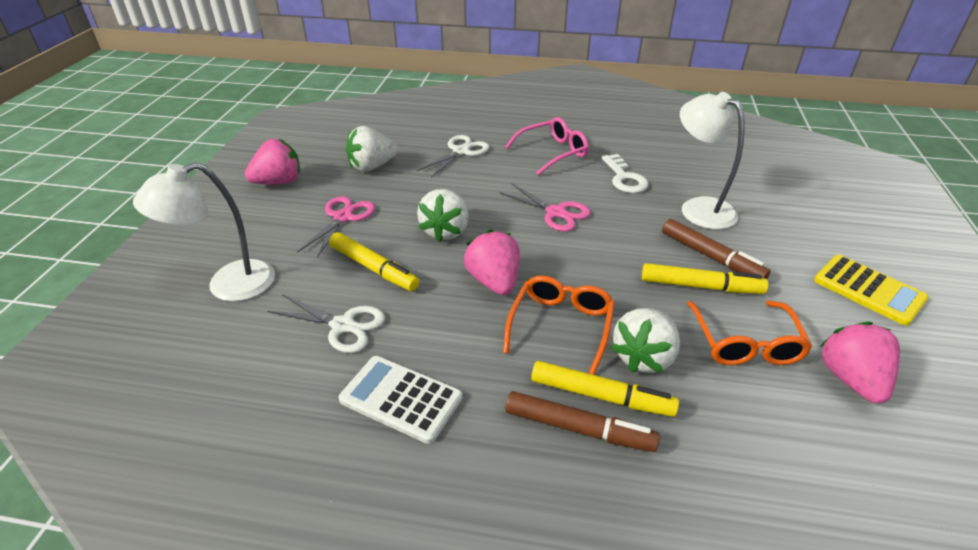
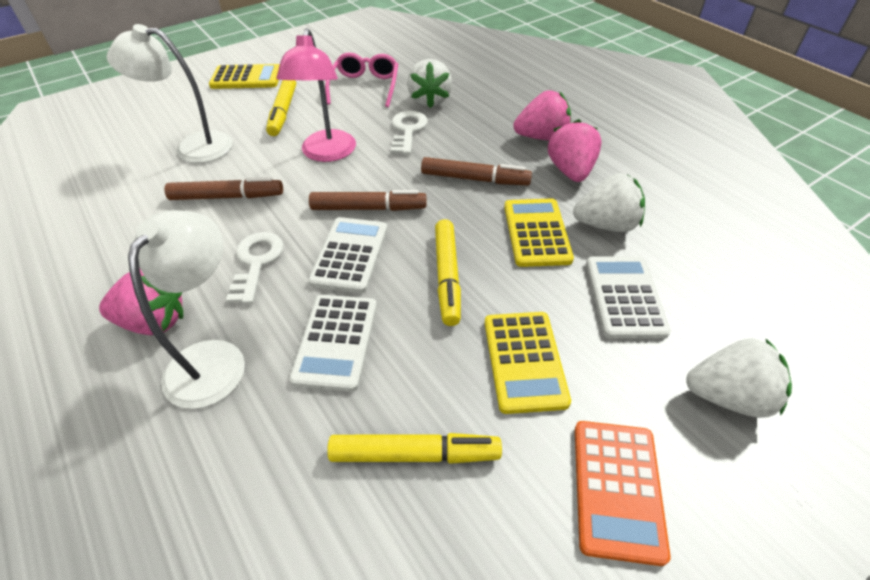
brown marker: [505,391,660,452] [662,219,770,279] = 2 -> [164,177,283,200] [309,190,426,211] [421,157,532,185] = 3
orange calculator: none = 0 -> [575,421,671,566] = 1
orange glasses: [503,275,615,375] [687,301,812,365] = 2 -> none = 0
pink lamp: none = 0 -> [276,28,356,162] = 1
pink scissors: [297,196,375,258] [499,183,591,231] = 2 -> none = 0
white calculator: [338,356,462,444] = 1 -> [289,295,377,392] [308,217,387,293] [586,257,671,339] = 3
white key: [602,154,649,193] = 1 -> [226,232,284,304] [391,111,428,155] = 2
white scissors: [267,294,385,353] [417,135,489,178] = 2 -> none = 0
yellow calculator: [814,255,929,326] = 1 -> [209,64,280,89] [485,312,571,414] [504,198,574,267] = 3

